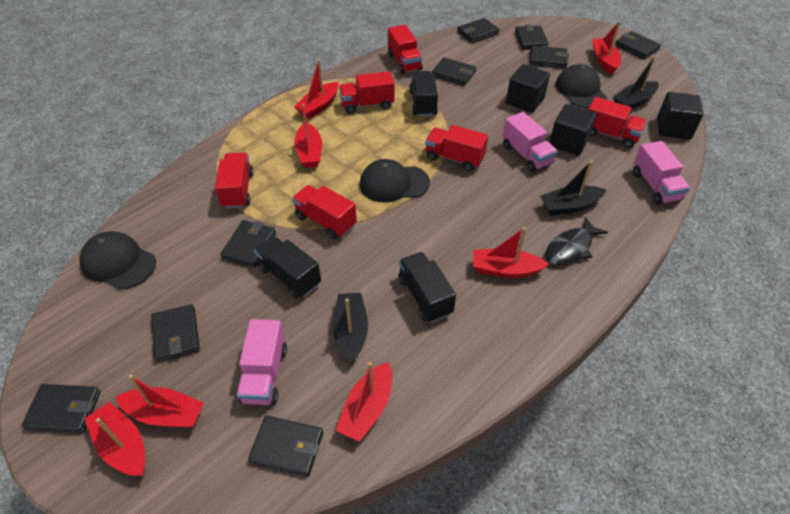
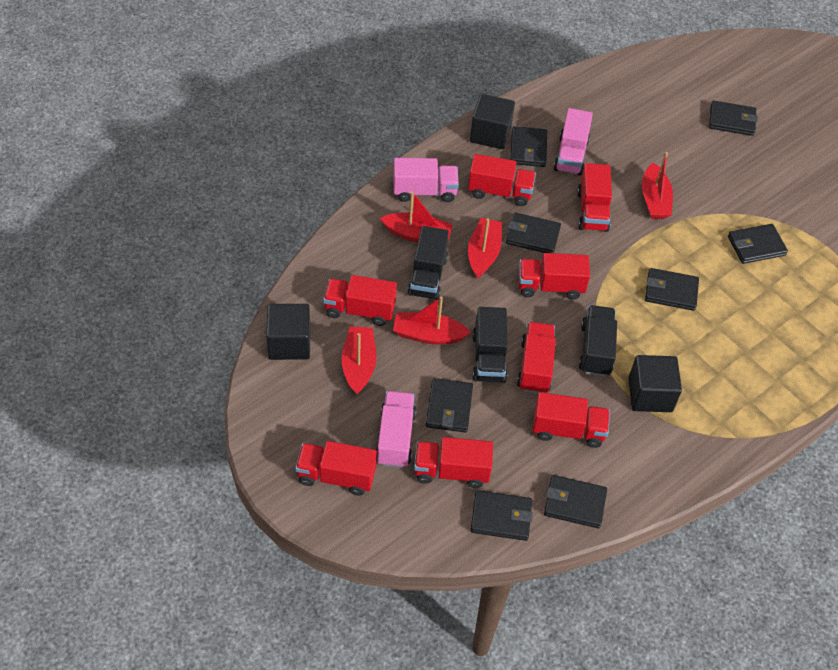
black boat: [332,293,368,363] [540,161,606,215] [613,56,659,109] = 3 -> none = 0
black cap: [79,231,156,290] [360,159,430,203] [556,64,607,108] = 3 -> none = 0
black fish: [545,217,608,265] = 1 -> none = 0
black wallet: [21,384,101,433] [151,304,200,362] [220,220,276,267] [248,416,323,477] [432,58,476,86] [457,18,500,43] [515,24,549,50] [530,46,569,68] [615,31,661,59] = 9 -> [426,378,473,433] [471,490,533,541] [506,213,561,253] [510,126,547,167] [544,475,607,528] [645,268,699,311] [709,101,758,136] [728,224,788,264] = 8
red boat: [84,402,145,476] [115,374,204,428] [294,59,339,118] [294,104,322,168] [335,362,392,442] [473,227,549,278] [592,21,621,74] = 7 -> [342,327,376,394] [380,191,453,242] [393,296,471,344] [468,218,502,278] [642,152,673,219] = 5
red truck: [215,153,254,209] [292,185,357,239] [339,71,395,114] [388,25,422,74] [425,125,488,171] [588,97,647,148] = 6 -> [295,441,377,496] [323,275,397,326] [414,437,493,488] [468,154,536,206] [517,322,556,393] [518,253,590,299] [533,392,610,448] [577,163,612,232] = 8

